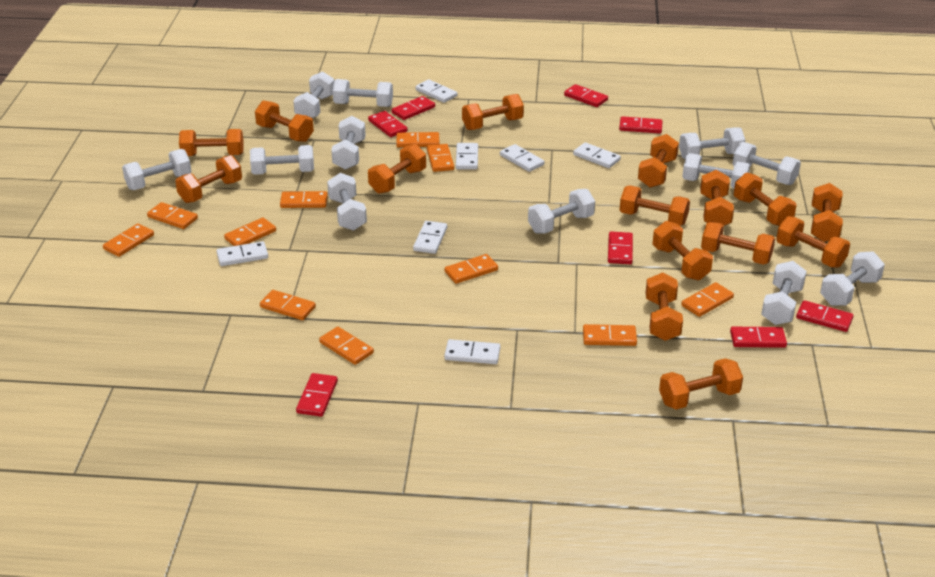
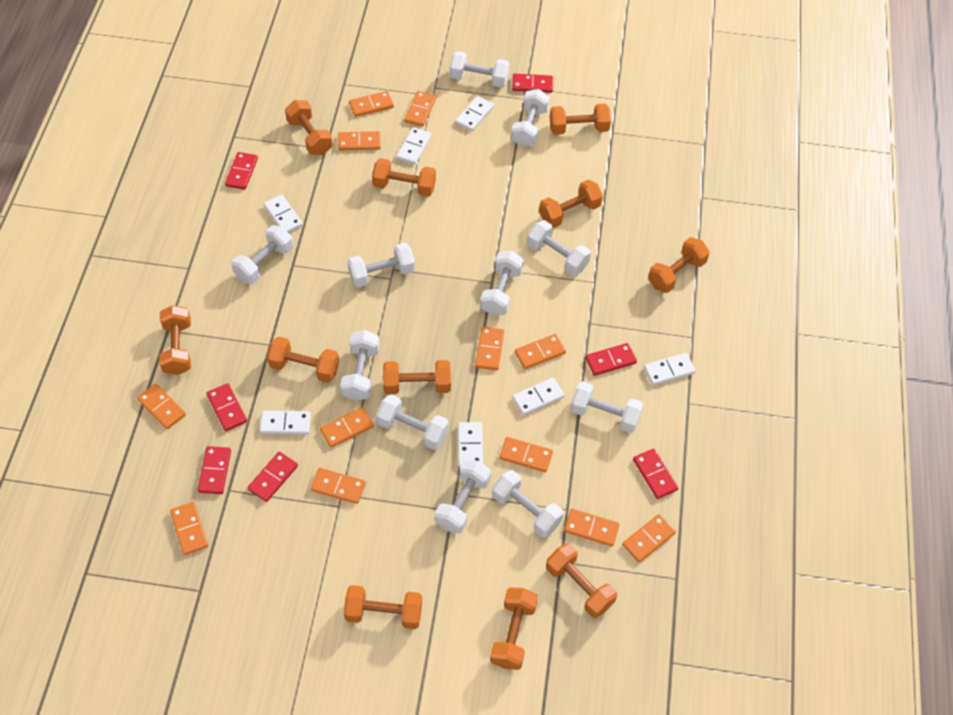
orange domino: [103,224,154,257] [147,202,198,229] [224,217,276,246] [260,290,316,320] [280,191,328,208] [319,327,374,365] [396,132,440,147] [427,144,454,172] [445,254,498,284] [583,324,637,346] [681,282,734,317] = 11 -> [137,384,186,429] [170,502,208,555] [310,468,366,504] [320,407,374,448] [338,131,381,150] [349,91,394,117] [404,91,436,127] [475,327,504,370] [499,437,553,472] [515,334,566,369] [564,509,619,547] [622,514,676,562] = 12
orange dumbbell: [175,155,242,203] [179,129,244,156] [255,100,314,142] [368,144,426,194] [462,94,524,130] [620,186,690,226] [638,134,679,188] [646,272,683,341] [652,221,713,280] [659,358,743,410] [700,170,734,226] [701,222,775,265] [734,172,796,226] [776,216,850,268] [811,183,843,242] = 15 -> [159,305,191,375] [267,337,339,383] [285,100,333,155] [344,585,422,629] [372,158,436,197] [383,360,451,394] [490,588,538,670] [539,180,603,228] [546,543,617,618] [550,104,611,135] [648,237,710,293] = 11
red domino: [296,373,338,417] [368,111,408,137] [392,96,435,120] [564,84,608,107] [608,232,633,264] [619,116,663,134] [730,327,787,348] [796,300,854,332] = 8 -> [198,446,231,494] [207,383,247,431] [225,152,258,190] [248,452,298,502] [512,73,553,93] [585,343,637,376] [633,448,678,499] = 7
white dumbbell: [122,149,192,190] [250,145,314,175] [293,71,335,118] [327,173,367,231] [331,116,366,170] [333,79,393,107] [528,189,595,233] [679,127,745,159] [682,153,750,188] [732,142,801,185] [761,261,807,325] [820,251,885,306] = 12 -> [231,225,293,284] [340,330,380,401] [347,243,415,288] [376,394,449,450] [435,459,491,534] [449,51,509,88] [480,251,524,315] [492,470,564,538] [511,89,550,147] [527,220,591,275] [570,381,643,433] = 11

